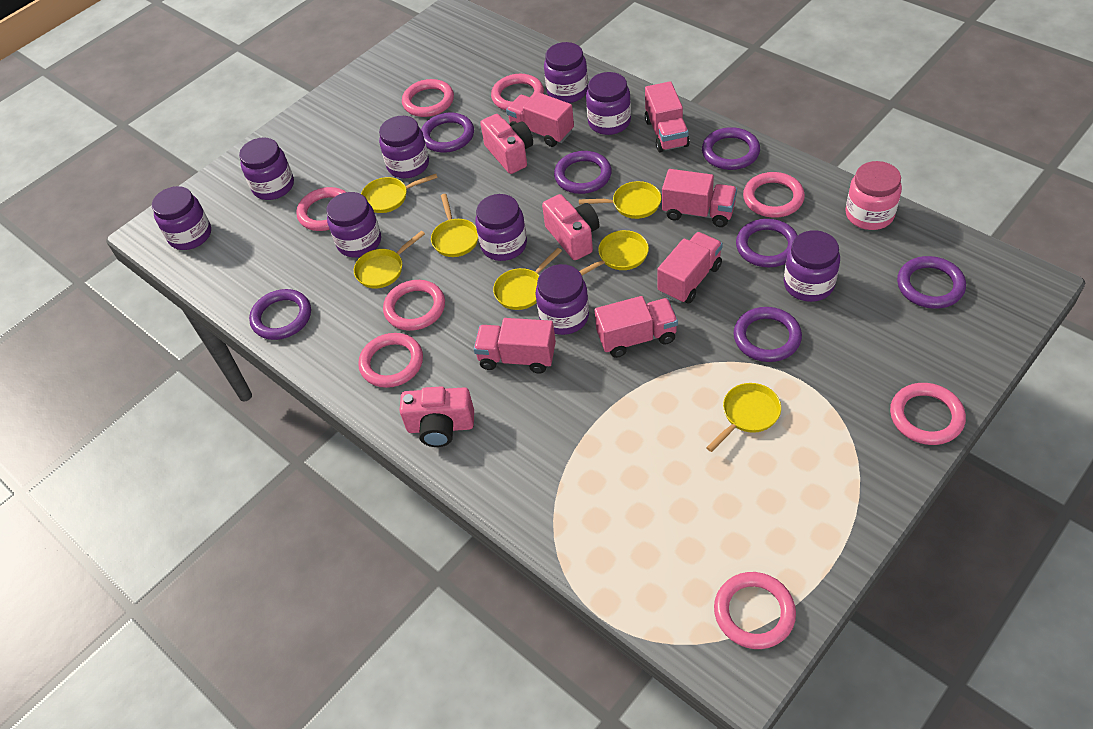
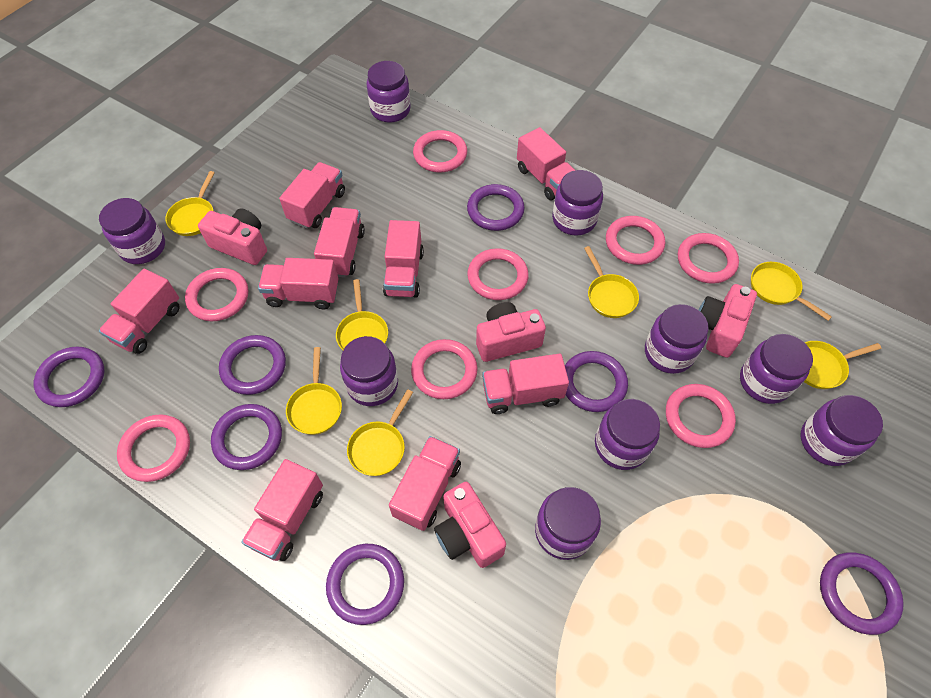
pink camera: [399,386,474,447] [480,114,533,174] [542,194,599,260] = 3 -> [198,208,267,265] [434,482,506,568] [476,302,546,362] [699,284,757,358] = 4
pink jar: [845,161,902,230] = 1 -> none = 0
pink truck: [474,318,556,374] [506,92,574,147] [595,296,678,358] [645,81,690,152] [657,232,723,304] [662,169,737,227] = 6 -> [99,269,180,354] [242,459,323,561] [258,258,338,309] [279,162,345,229] [314,207,365,278] [383,220,424,298] [389,436,461,531] [482,354,569,414] [517,127,575,200] = 9

